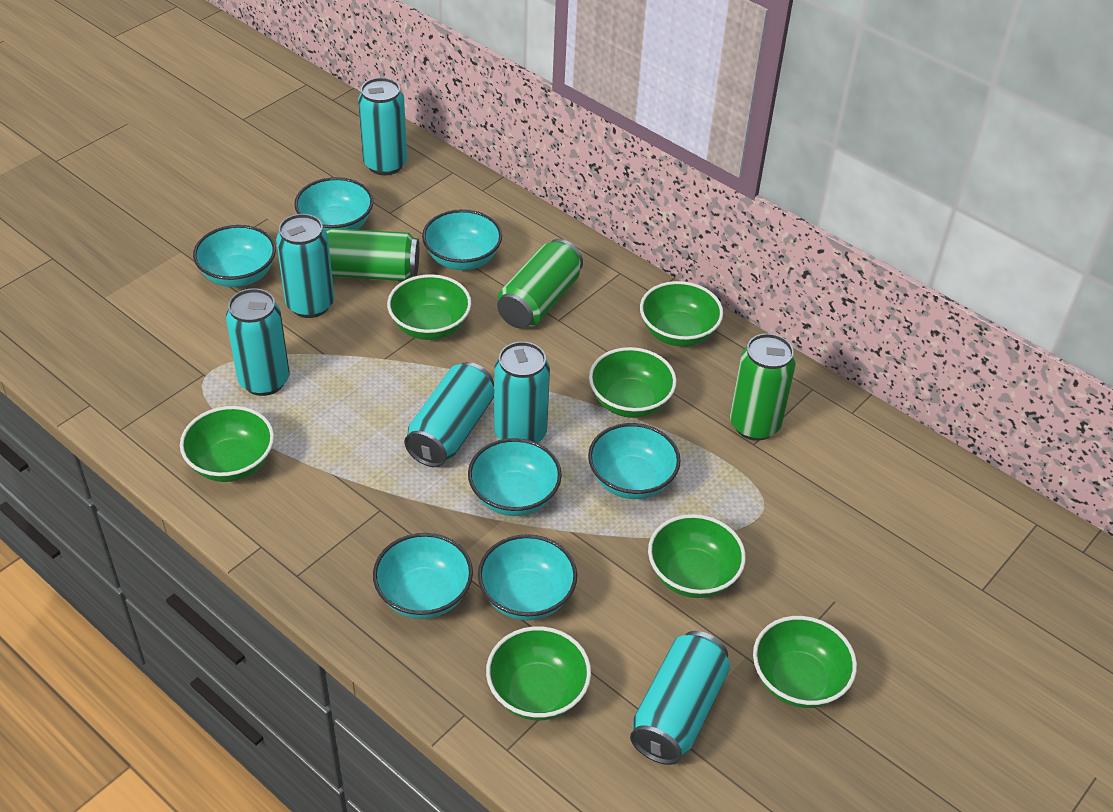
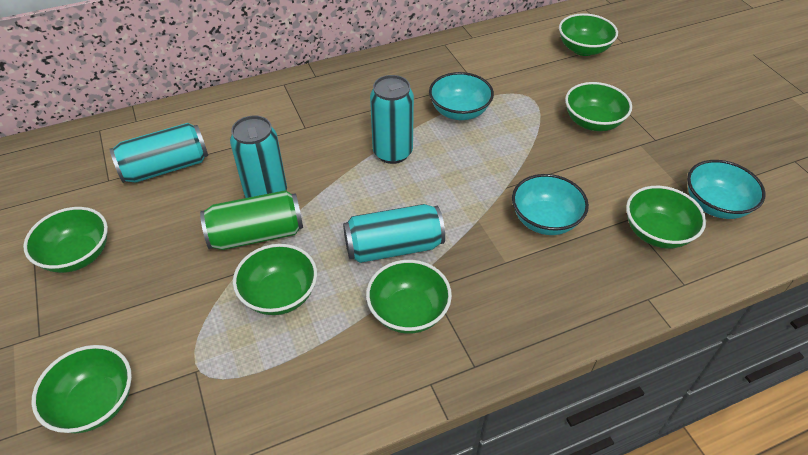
green can: [326,228,419,281] [497,239,583,329] [730,333,796,441] = 3 -> [200,190,303,250] = 1
turquoise bowl: [193,225,276,287] [294,177,373,230] [373,533,473,619] [422,209,502,270] [468,438,562,516] [478,534,577,620] [588,423,681,499] = 7 -> [429,72,494,120] [512,174,589,235] [687,160,766,219] = 3
turquoise can: [226,288,290,396] [276,214,334,318] [358,78,407,175] [404,362,494,467] [494,341,550,443] [630,631,730,765] = 6 -> [110,123,208,183] [230,116,287,198] [343,204,445,263] [370,75,414,164] = 4

